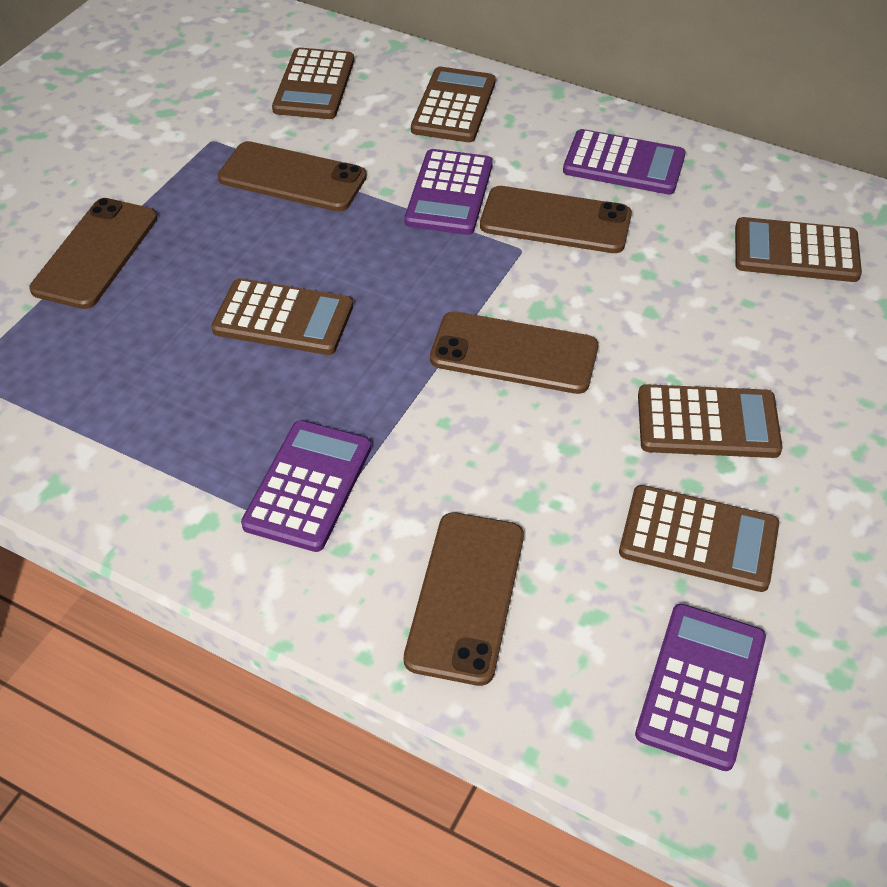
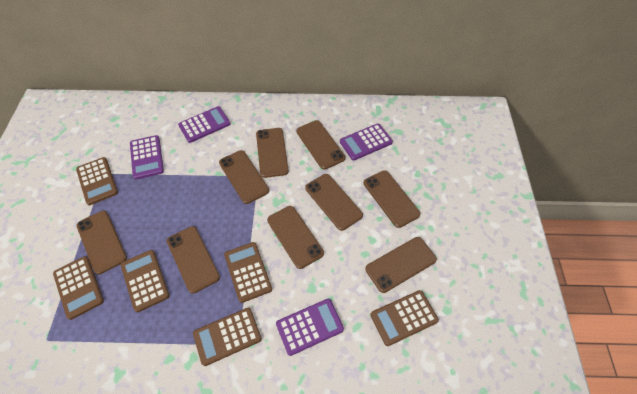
brown phone: [29,198,158,309] [218,141,367,211] [404,512,524,686] [430,311,598,394] [480,186,632,253] = 5 -> [76,211,127,274] [167,226,220,294] [219,150,269,204] [256,128,289,178] [267,206,324,269] [296,120,345,170] [305,174,363,231] [364,170,421,228] [365,237,437,293] = 9

